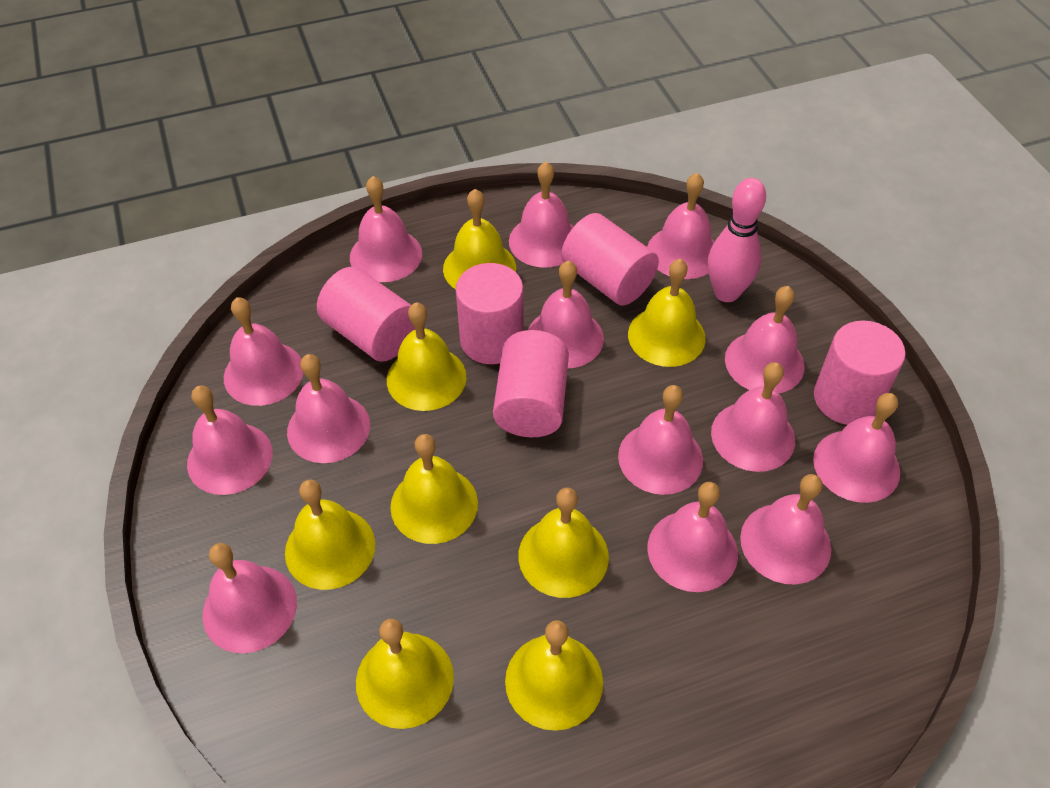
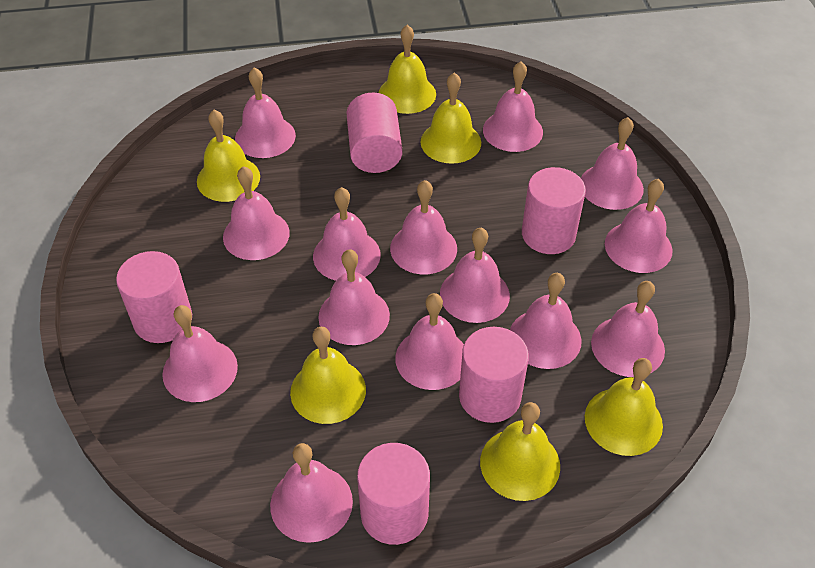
pink bowling pin: [708,178,766,302] = 1 -> none = 0
yellow bell: [285,480,375,590] [356,619,454,729] [387,302,467,411] [390,434,478,544] [443,189,516,289] [505,620,603,731] [518,488,609,598] [628,259,706,367] = 8 -> [197,110,260,202] [290,327,366,424] [379,25,436,114] [420,73,481,164] [480,402,560,501] [585,358,663,456] = 6

